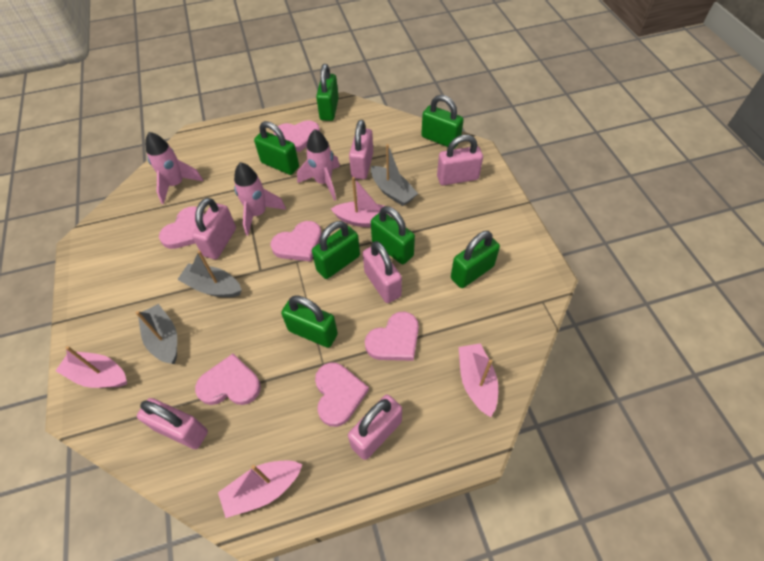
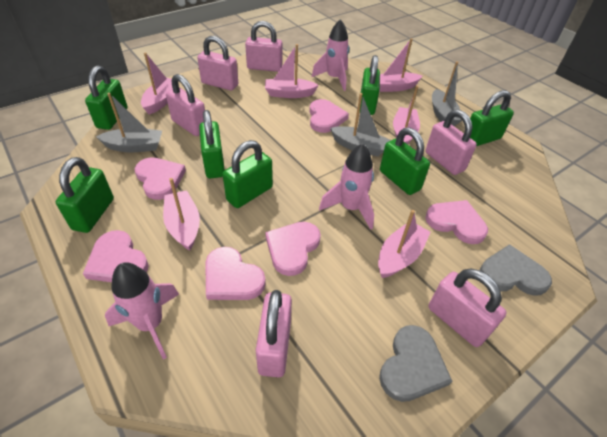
grey heart: none = 0 -> [379,325,452,402] [480,244,552,296] = 2
pink boat: [56,346,127,388] [218,460,303,518] [331,177,391,227] [459,343,498,417] = 4 -> [141,52,179,114] [163,178,200,251] [265,44,319,98] [378,210,431,278] [379,38,422,92] [393,85,420,144] = 6

